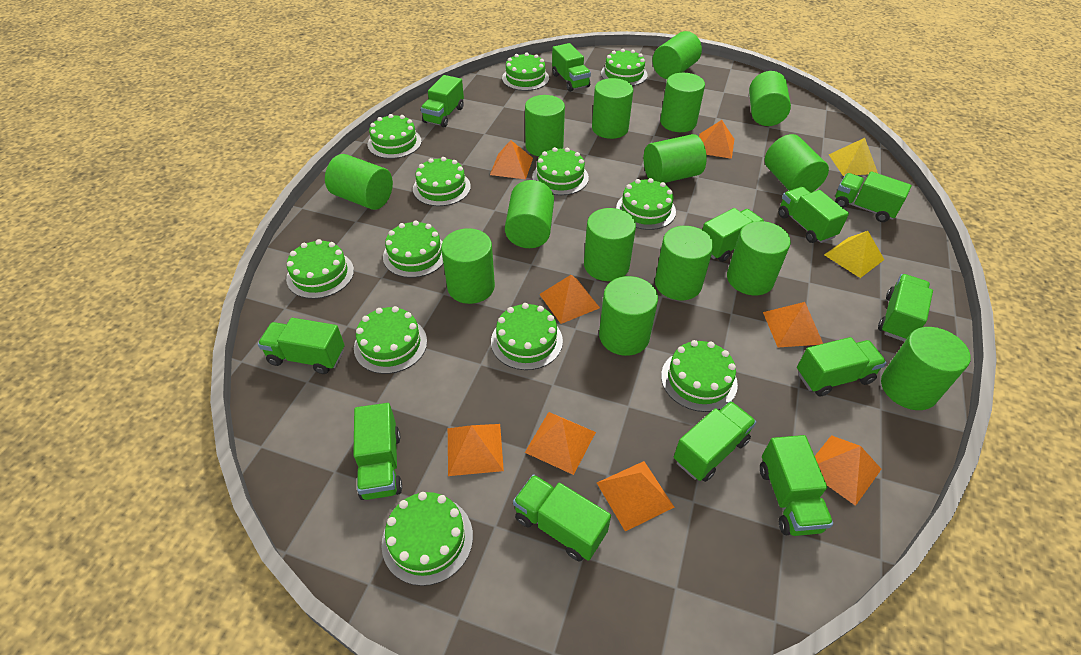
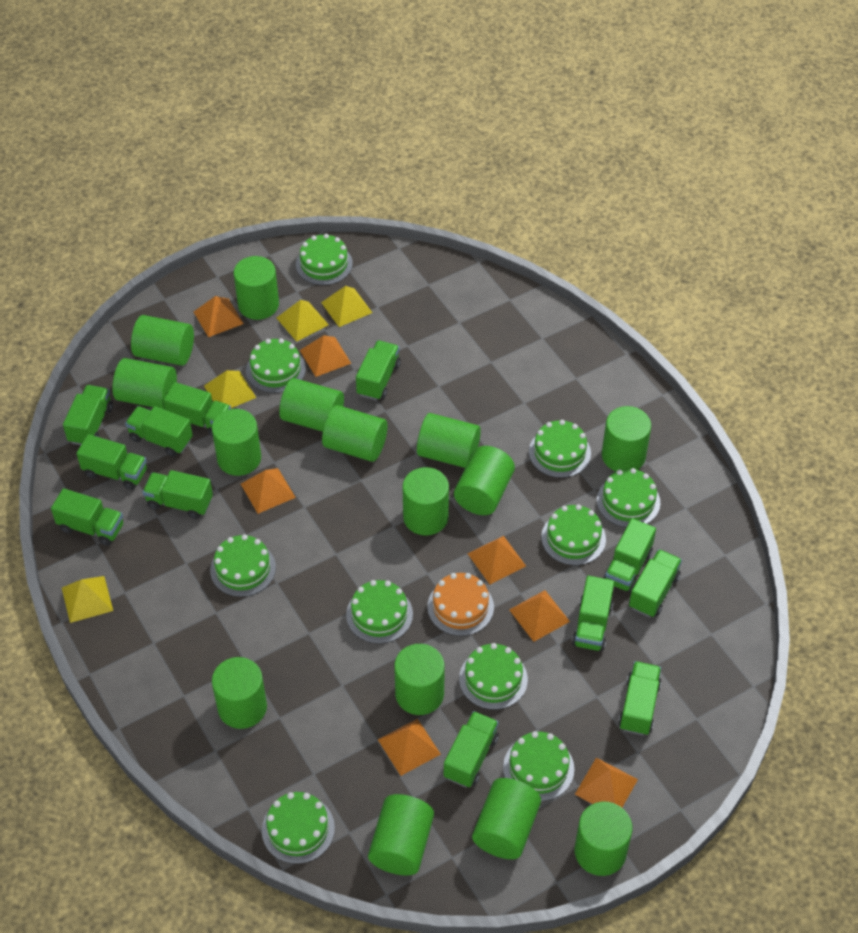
green cake: [286,239,354,299] [354,306,427,374] [368,114,422,159] [382,492,473,586] [383,221,443,278] [413,157,471,206] [491,303,563,370] [502,53,549,91] [532,147,589,195] [601,49,648,86] [616,178,676,230] [661,340,738,412] = 12 -> [210,534,276,597] [246,338,306,393] [262,792,335,864] [296,234,353,285] [346,580,413,644] [459,643,528,710] [503,731,574,801] [529,420,591,478] [541,504,606,565] [597,468,660,527] = 10
orange cake: none = 0 -> [427,573,494,636] = 1
orange pyramid: [448,424,504,476] [490,140,533,179] [525,412,596,475] [539,275,600,324] [597,461,675,531] [699,120,734,159] [763,302,823,347] [815,435,881,506] = 8 -> [194,296,244,337] [241,468,296,514] [300,335,351,377] [378,719,441,776] [467,536,526,584] [509,590,570,642] [575,758,638,807] = 7
yellow pyramid: [824,231,884,278] [829,138,878,176] = 2 -> [62,576,113,623] [204,370,256,408] [276,300,329,342] [321,286,372,327] = 4

